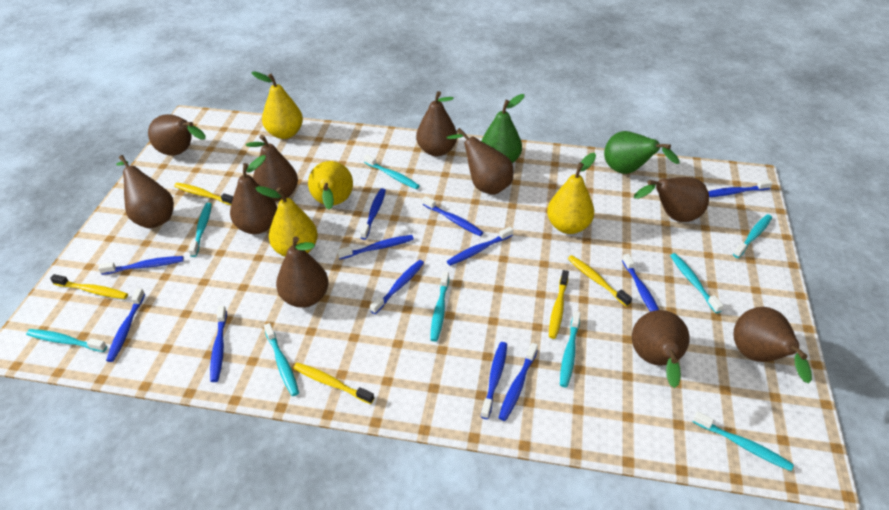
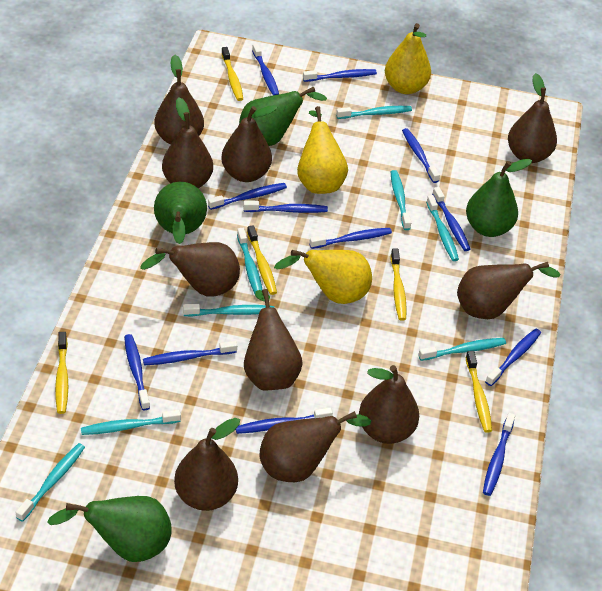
green pear: [481,94,524,163] [604,131,679,174] = 2 -> [47,496,172,562] [154,182,207,244] [239,86,327,146] [466,159,532,237] = 4
turquoise toothbrush: [26,329,107,352] [188,203,212,257] [264,323,299,396] [364,155,420,189] [430,271,449,342] [560,311,581,387] [670,253,723,313] [693,411,794,471] [733,214,772,258] = 9 -> [15,443,85,522] [81,410,181,435] [183,304,274,316] [237,228,262,294] [336,106,412,119] [391,170,411,230] [418,338,506,361] [426,195,459,261] = 8
yellow pear: [251,71,303,139] [255,186,318,257] [308,161,353,210] [547,153,596,234] = 4 -> [274,250,372,304] [297,106,348,194] [385,23,431,94] = 3

